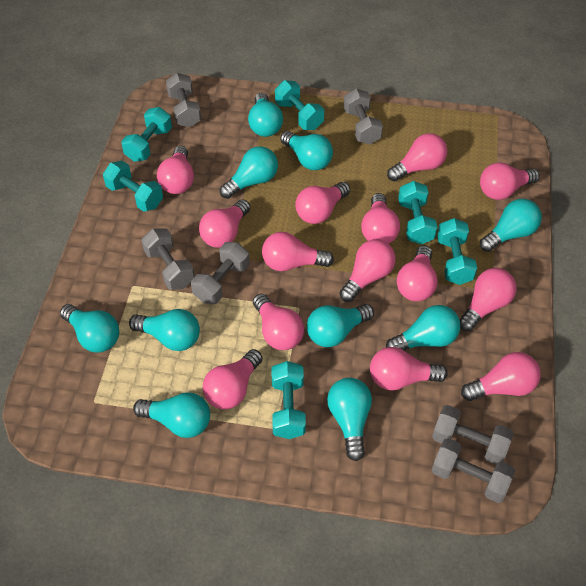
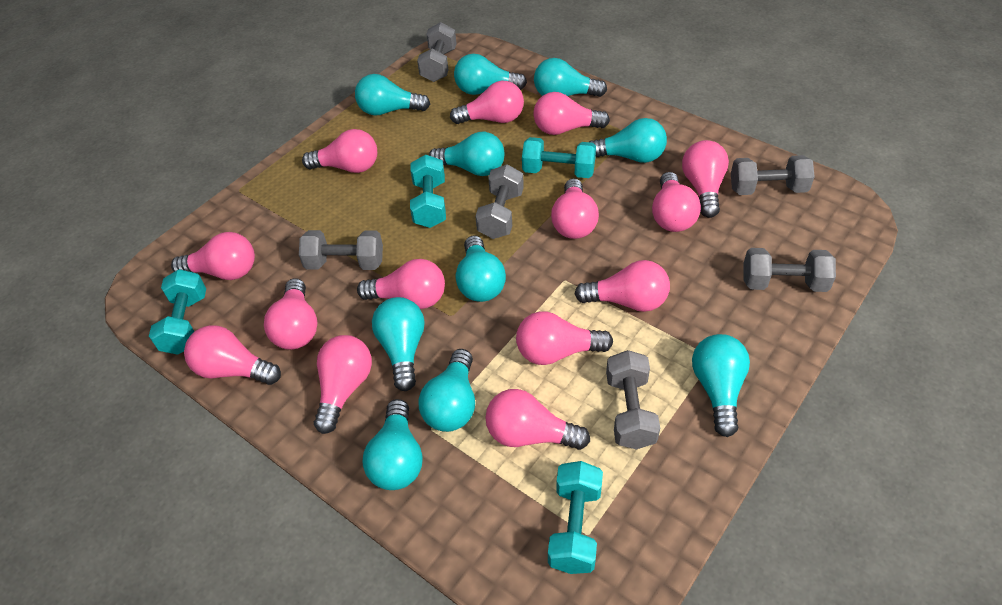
turquoise dumbbell: [103,161,163,212] [121,107,172,162] [271,361,306,439] [275,80,324,130] [398,181,438,245] [437,218,477,285] = 6 -> [149,269,206,355] [410,155,446,228] [522,137,596,178] [548,461,603,574] = 4

